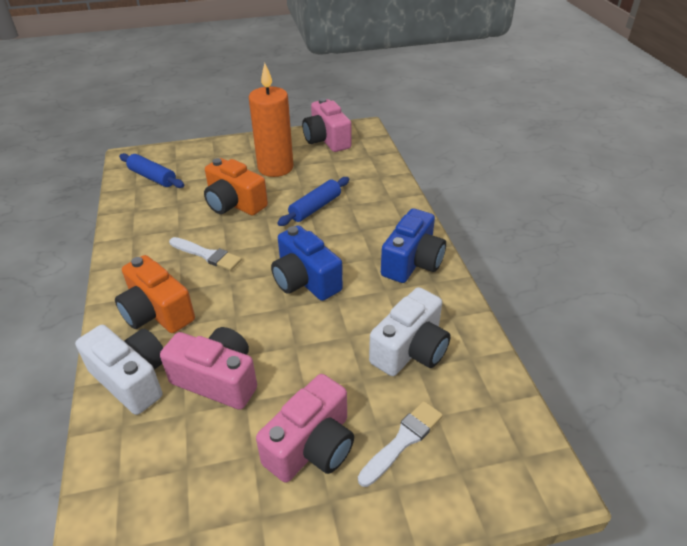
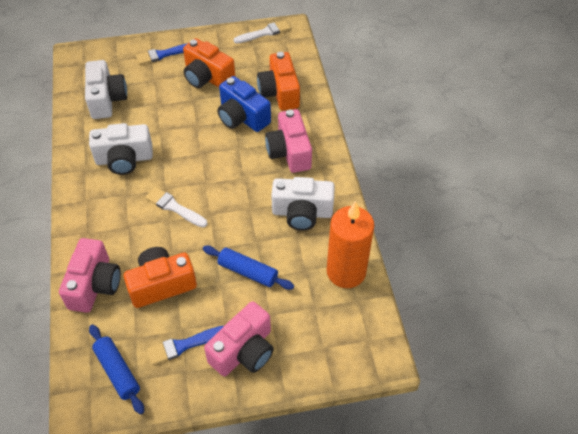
blue brush: none = 0 -> [136,43,188,65] [147,326,224,365] = 2
blue camera: [271,225,343,301] [381,208,446,283] = 2 -> [217,76,271,132] = 1
orange camera: [115,255,195,333] [204,158,268,216] = 2 -> [123,247,197,308] [183,38,235,88] [257,52,300,111] = 3
white camera: [75,325,163,415] [369,287,451,376] = 2 -> [85,60,127,119] [89,123,153,175] [271,177,335,230] = 3

